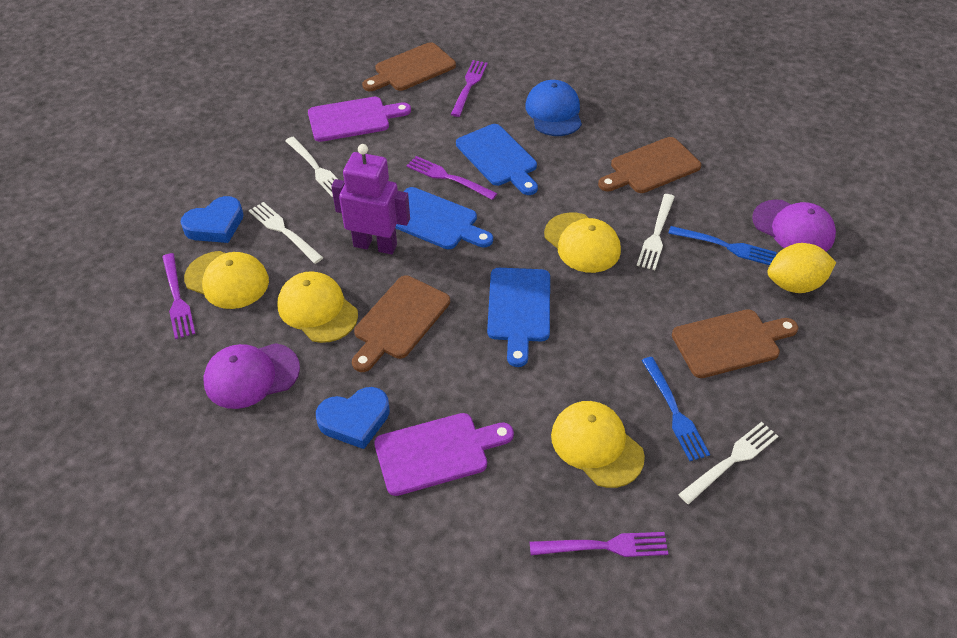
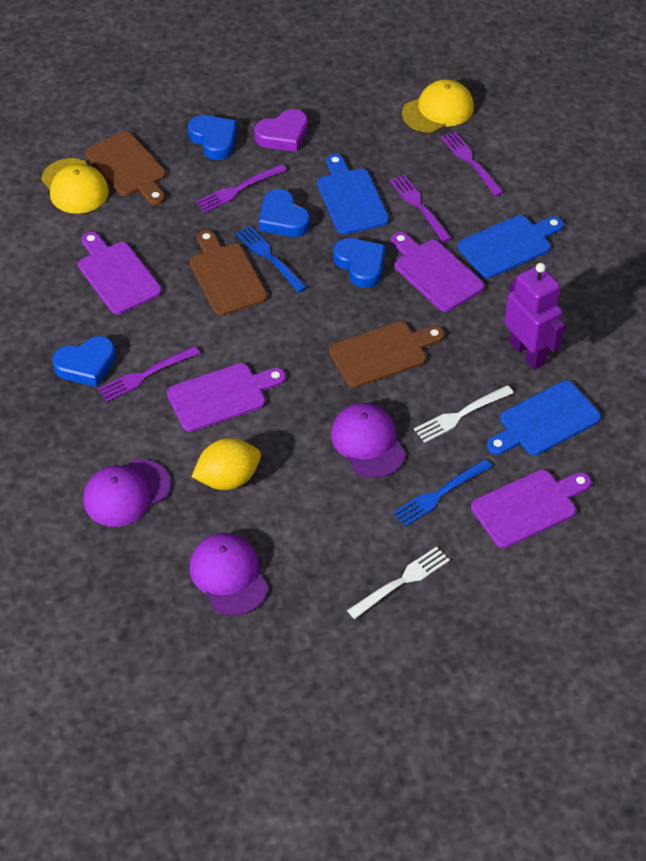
blue cap: [525,80,582,136] = 1 -> none = 0
blue heart: [181,196,244,243] [316,387,390,449] = 2 -> [52,336,116,387] [188,115,237,160] [259,189,310,237] [334,238,385,288] = 4
brown cutting board: [352,275,450,372] [362,42,456,91] [598,137,701,193] [672,309,798,378] = 4 -> [85,131,166,205] [190,230,268,316] [329,322,445,388] = 3
purple cap: [204,343,300,409] [752,200,836,252] = 2 -> [83,459,171,527] [190,533,268,616] [331,403,406,478] = 3
purple cutting board: [308,97,411,142] [374,413,514,496] = 2 -> [78,232,162,314] [167,363,286,432] [391,232,484,312] [471,470,591,548] = 4
purple heart: none = 0 -> [254,109,308,152] = 1
white fork: [249,202,323,264] [285,137,338,197] [637,194,675,270] [678,422,779,504] = 4 -> [347,546,450,619] [414,385,513,443] = 2
yellow cap: [184,251,269,309] [277,271,358,343] [544,212,621,273] [551,401,645,488] = 4 -> [41,158,109,214] [402,79,474,133] = 2

